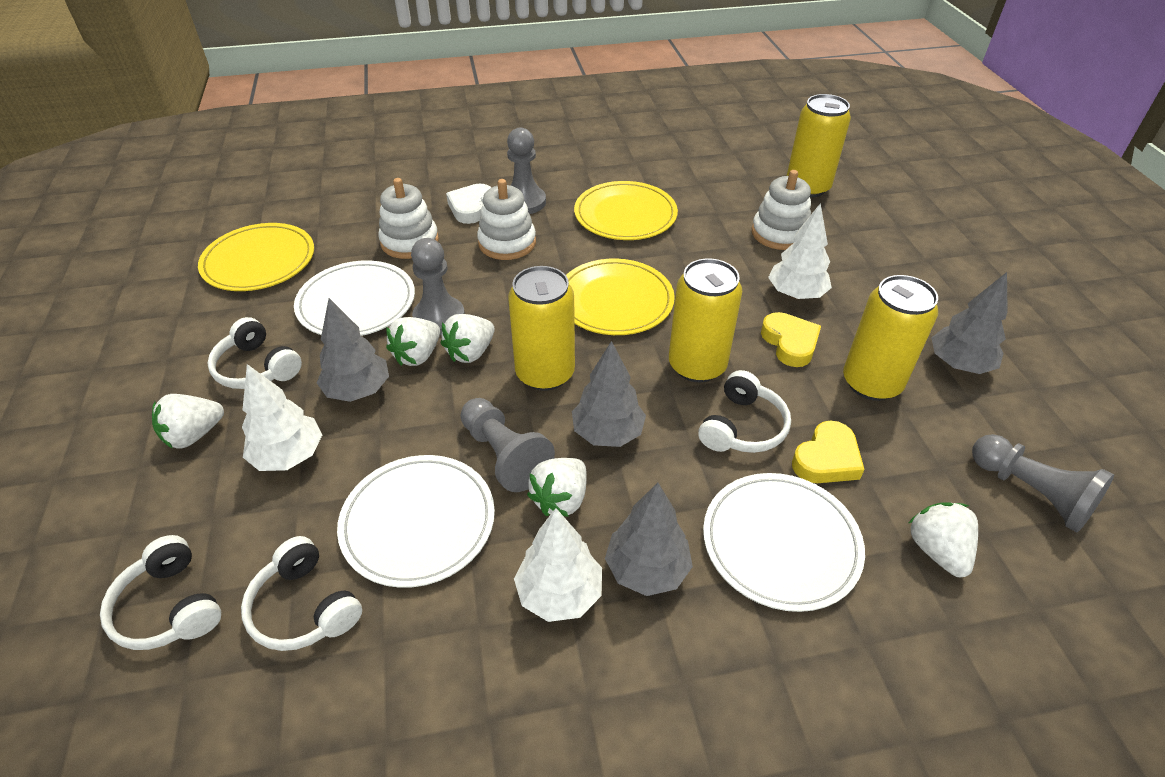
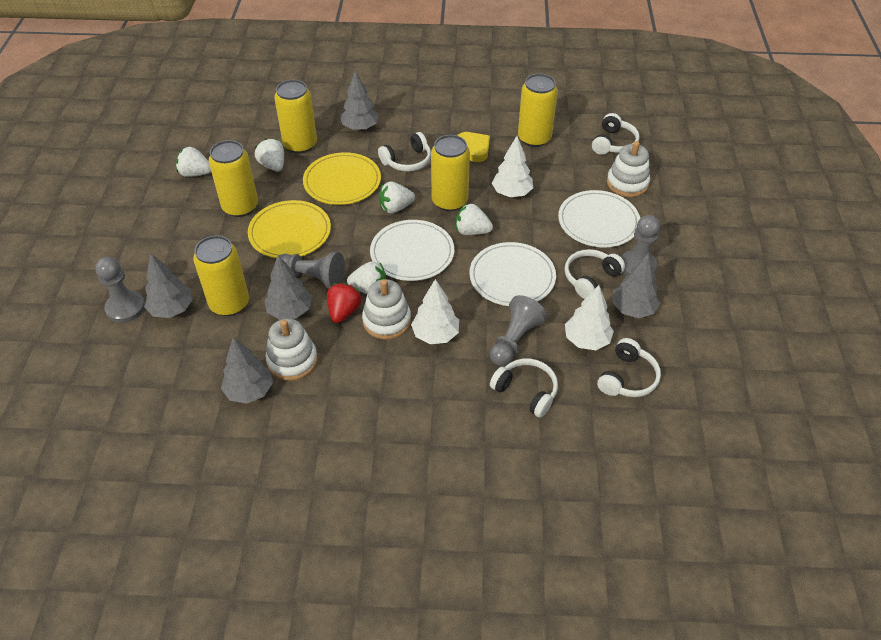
grey tree: [317,298,389,402] [572,341,646,447] [605,483,693,596] [931,272,1008,374] = 4 -> [144,254,193,318] [221,337,273,404] [264,255,312,320] [340,71,379,131] [612,253,660,318] = 5
red strawberry: none = 0 -> [327,283,361,323] = 1
white headphones: [100,535,221,650] [208,317,302,389] [241,536,362,651] [698,370,791,453] = 4 -> [378,132,431,171] [490,358,558,418] [565,249,625,299] [592,113,640,155] [597,338,661,397] = 5
white heart: [446,184,491,224] = 1 -> none = 0
yellow can: [508,266,575,391] [669,258,742,382] [787,94,851,197] [843,275,938,401] = 4 -> [193,235,249,316] [209,140,258,217] [274,80,317,154] [431,135,470,211] [518,74,558,147] = 5
yellow heart: [761,312,821,367] [792,421,865,483] = 2 -> [457,132,490,162] = 1
yellow plate: [198,223,314,291] [566,259,675,335] [574,181,678,240] = 3 -> [248,200,331,258] [303,152,381,205] = 2

